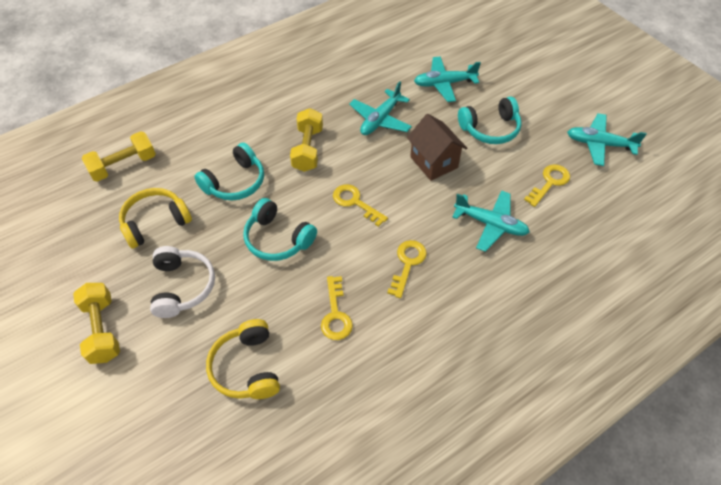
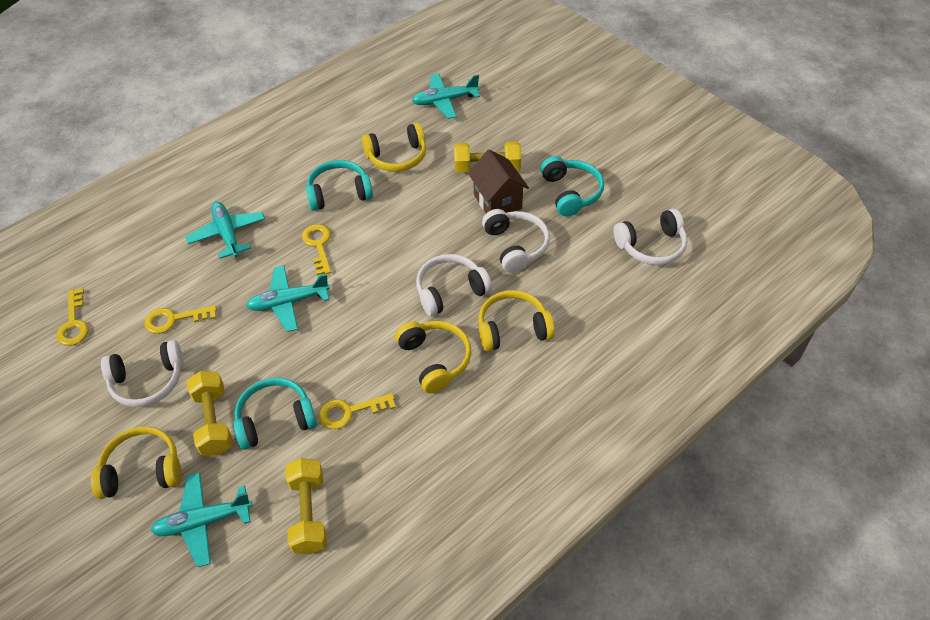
white headphones: [150,246,215,318] = 1 -> [101,340,183,407] [416,254,492,316] [482,209,550,273] [614,209,687,265] = 4
yellow headphones: [119,188,192,249] [206,319,280,399] = 2 -> [91,426,181,499] [362,123,426,172] [395,321,472,393] [478,290,555,351] = 4

